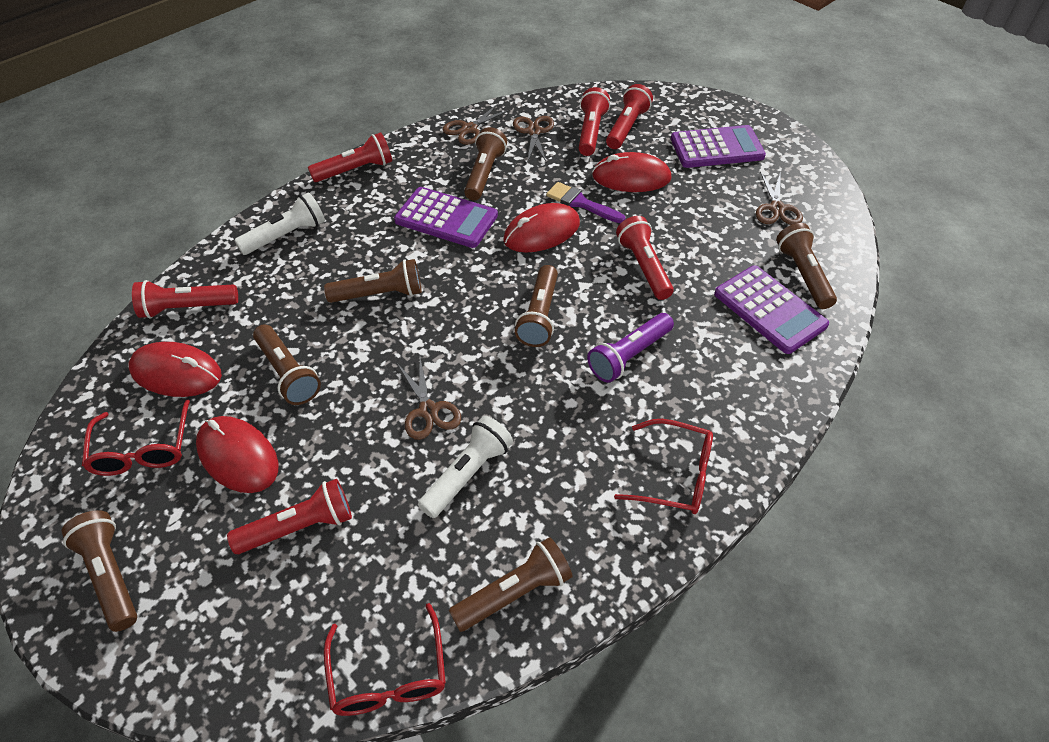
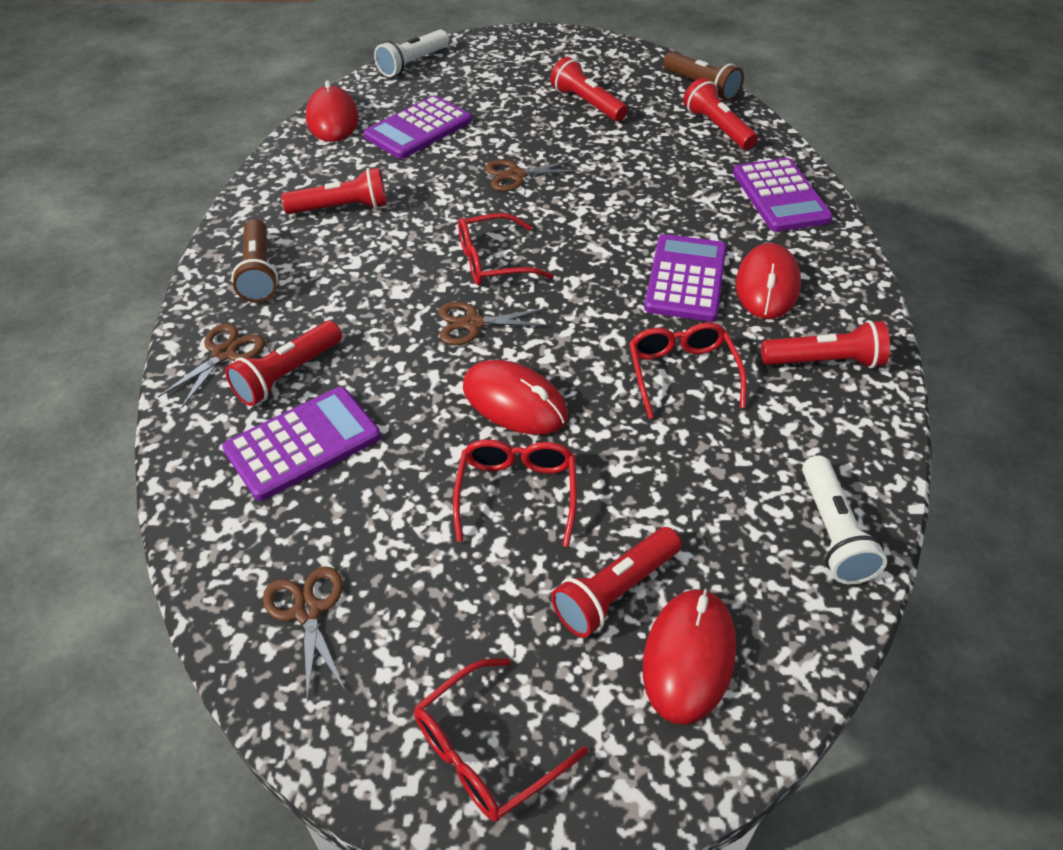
brown flashlight: [62,510,137,632] [253,324,321,405] [324,259,422,303] [449,537,573,632] [464,127,507,201] [515,265,558,347] [776,223,837,309] = 7 -> [231,219,278,302] [663,52,744,101] = 2
purple brush: [546,182,625,223] = 1 -> none = 0
purple calculator: [394,187,498,248] [671,125,766,168] [714,265,829,354] = 3 -> [222,387,381,501] [364,95,472,159] [644,234,727,322] [733,158,833,232] = 4
purple flashlight: [587,313,674,383] = 1 -> none = 0
red glasses: [82,400,190,476] [324,603,446,716] [614,419,713,514] = 3 -> [414,658,588,822] [453,439,577,547] [458,213,554,285] [629,323,747,419] = 4

